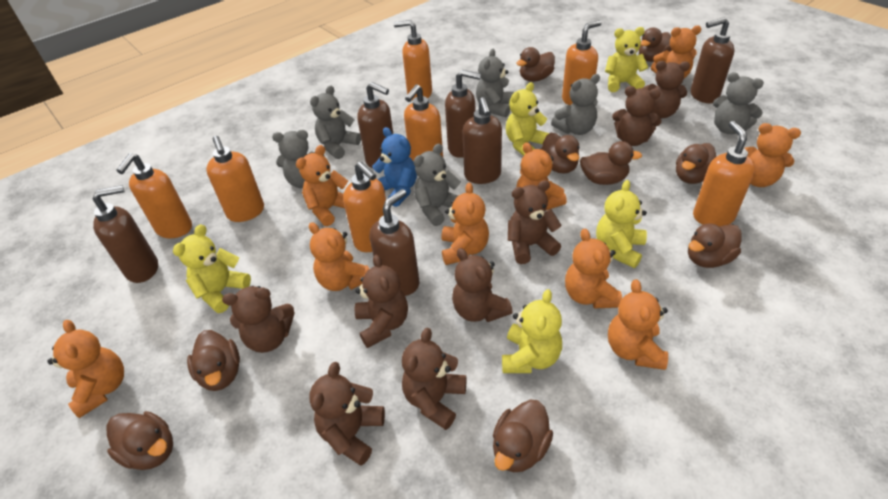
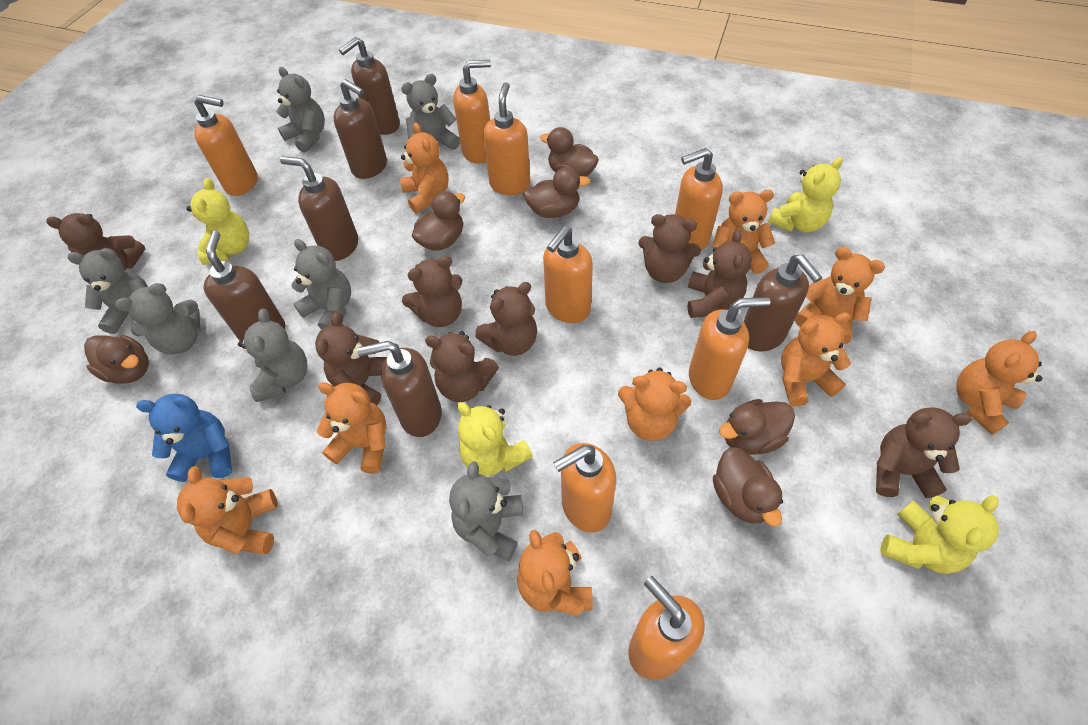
brown duck: [106,411,173,470] [187,330,240,391] [493,400,553,472] [516,47,555,82] [541,133,580,174] [580,141,642,185] [639,28,672,62] [676,143,716,184] [688,223,741,268] = 9 -> [84,335,149,384] [412,191,465,251] [523,167,590,218] [540,127,599,177] [713,447,783,526] [719,399,795,455] = 6
grey teddy bear: [272,130,325,188] [310,86,361,159] [414,144,461,226] [476,49,514,118] [551,74,600,135] [713,72,764,134] = 6 -> [67,248,148,334] [115,283,200,354] [238,309,307,402] [276,67,325,153] [291,239,351,330] [401,74,460,150] [449,461,523,561] = 7
orange soap dispenser: [116,153,192,238] [206,136,264,222] [343,161,386,252] [394,20,432,101] [404,84,443,162] [562,20,601,105] [693,121,755,227] = 7 -> [194,95,258,196] [453,60,491,164] [483,83,530,195] [543,226,593,323] [553,443,617,532] [628,576,705,680] [675,148,723,250] [689,297,770,400] = 8
yellow teddy bear: [173,224,251,313] [502,289,562,373] [506,82,549,156] [596,180,647,268] [605,27,648,92] = 5 -> [186,178,249,265] [457,402,533,476] [768,157,843,232] [880,495,999,574] = 4

